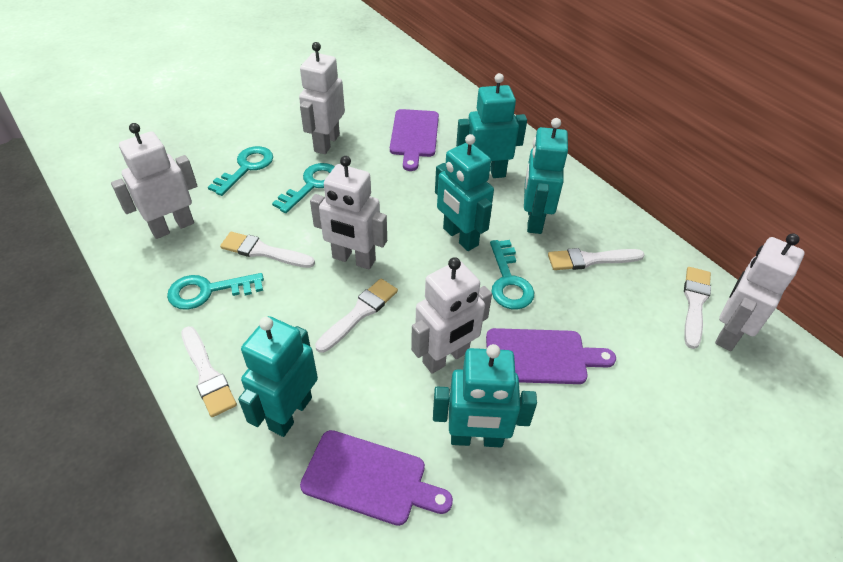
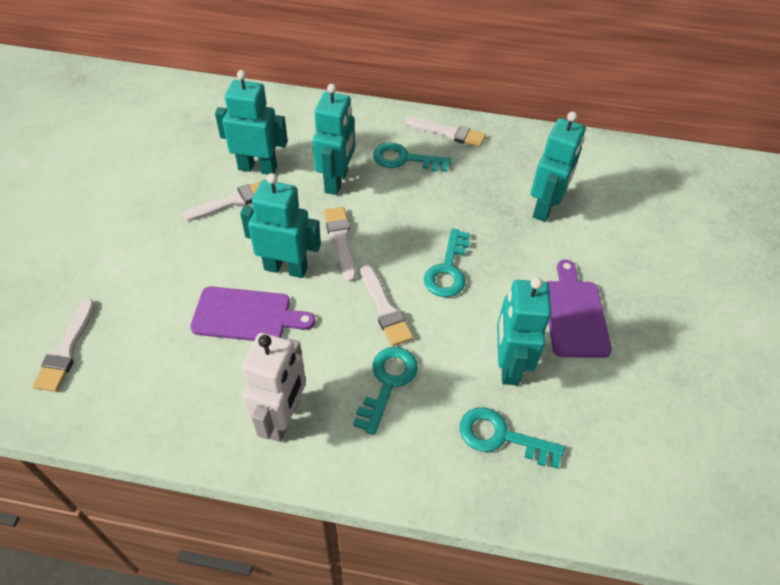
purple cutting board: [300,430,453,526] [390,109,439,171] [486,328,616,384] = 3 -> [190,286,315,341] [547,259,612,358] = 2
white robot: [111,123,197,239] [299,42,345,154] [310,156,387,270] [411,257,492,374] [715,234,805,351] = 5 -> [242,333,306,442] = 1

